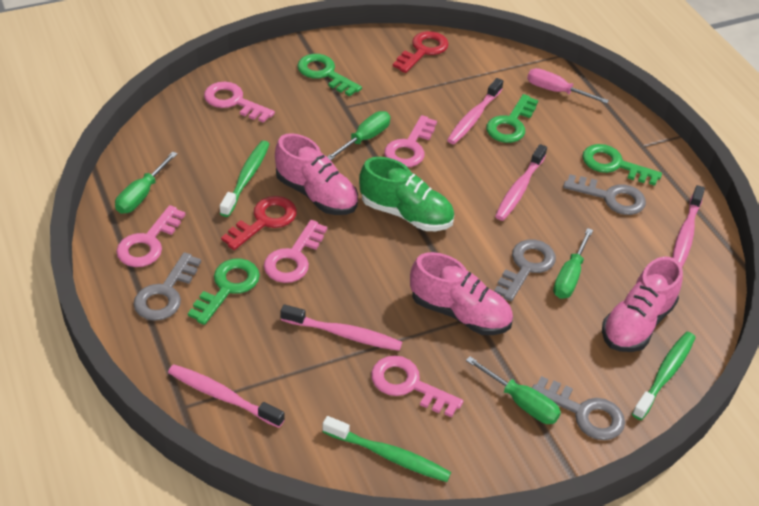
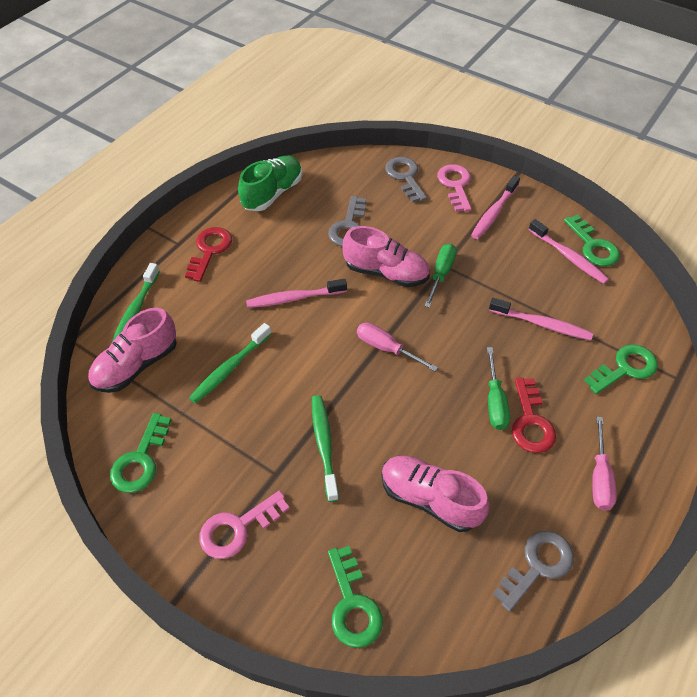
green screwdriver: [115,151,177,214] [327,111,390,161] [466,356,561,424] [553,228,593,299] = 4 -> [424,244,457,308] [487,347,510,430] = 2
grey key: [133,252,201,321] [494,239,556,302] [532,376,625,440] [563,174,646,215] = 4 -> [328,196,366,246] [385,157,427,203] [493,531,574,612] = 3
pink key: [116,205,185,267] [204,82,275,123] [264,220,327,283] [371,356,463,418] [384,115,437,167] = 5 -> [199,491,290,559] [437,164,471,212] = 2
pink screwdriver: [527,68,609,104] = 1 -> [357,323,438,372] [592,417,617,510] = 2
pink toothbrush: [168,364,285,428] [280,304,402,351] [447,78,503,144] [495,144,547,221] [672,185,705,267] = 5 -> [246,279,347,308] [471,175,520,239] [489,298,593,340] [528,219,609,284] = 4

